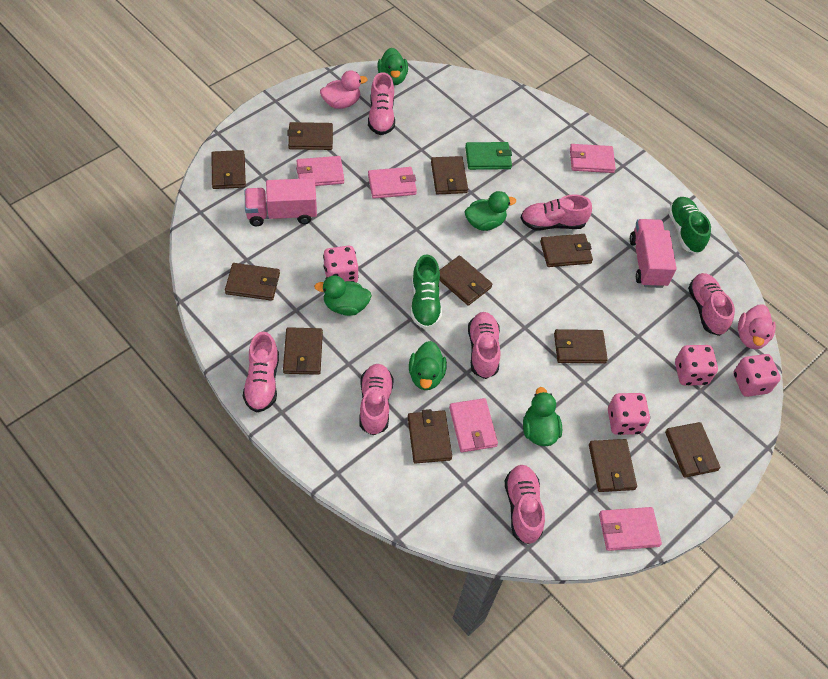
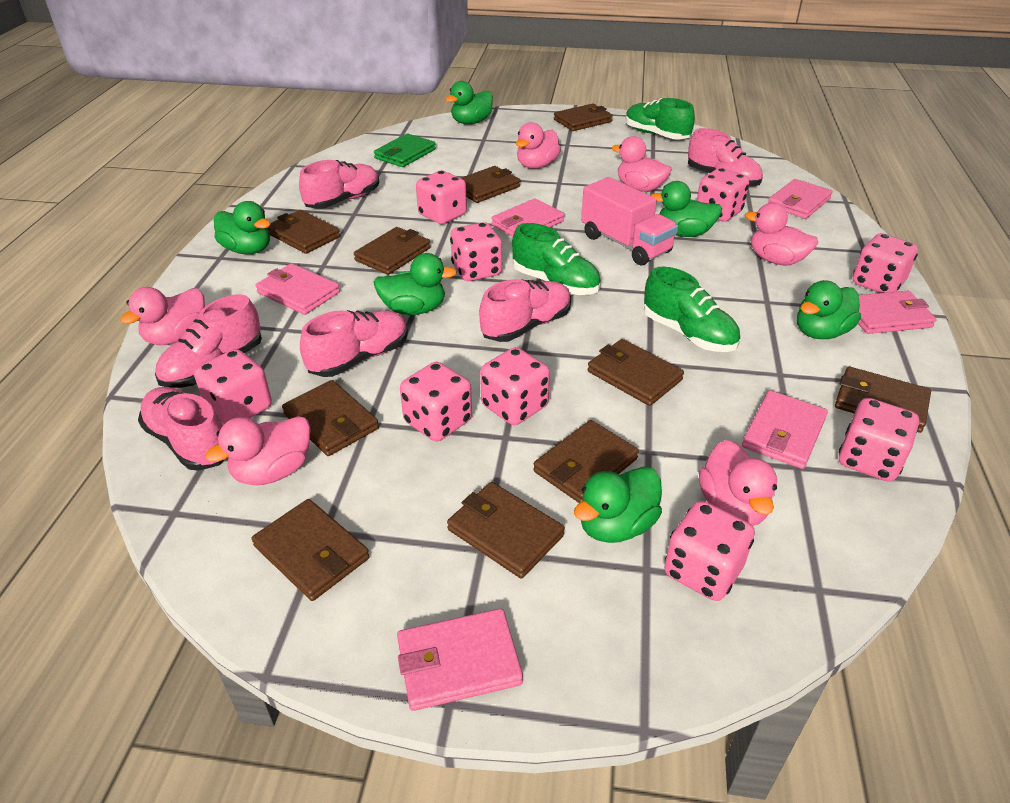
brown wallet: [211,150,246,189] [225,263,280,301] [283,327,323,375] [287,122,333,150] [408,409,452,464] [431,156,468,194] [439,255,493,306] [540,234,593,267] [554,329,608,363] [589,439,637,492] [665,422,720,478] = 11 -> [252,499,370,601] [267,210,340,254] [282,380,379,456] [354,227,431,275] [447,482,565,578] [461,166,520,203] [533,420,639,503] [554,104,613,131] [588,339,684,406] [835,367,931,433] = 10
green duck: [314,275,372,316] [378,48,408,86] [409,341,447,390] [465,191,516,231] [523,387,562,446] = 5 -> [214,201,271,254] [374,253,457,315] [445,81,493,124] [574,466,662,543] [651,181,722,237] [797,280,861,339] = 6
green shoe: [411,254,442,329] [668,197,711,254] = 2 -> [512,223,601,295] [626,98,695,139] [644,267,740,352] = 3
pink dice: [323,245,359,283] [608,393,650,435] [675,345,718,386] [733,354,781,397] = 4 -> [194,349,272,424] [400,362,472,442] [416,171,467,224] [450,222,502,281] [480,347,550,425] [664,501,755,601] [697,168,749,222] [838,398,919,482] [853,233,918,293] = 9
pink duck: [320,70,367,109] [738,304,776,349] = 2 -> [120,287,205,345] [205,416,311,485] [516,122,561,169] [612,136,672,192] [699,440,777,526] [745,203,819,266] = 6
pink shoe: [243,332,279,412] [359,364,394,435] [368,72,395,135] [468,312,501,379] [505,465,545,544] [521,194,592,231] [688,273,735,336] = 7 -> [138,387,224,471] [155,294,262,388] [299,160,379,209] [300,310,408,377] [479,279,571,342] [688,128,763,187] = 6
pink truck: [245,178,317,226] [630,219,677,288] = 2 -> [581,177,678,265] = 1
pink wallet: [296,156,344,186] [368,167,417,199] [449,398,498,452] [570,144,616,173] [599,507,662,551] = 5 -> [255,263,340,315] [397,608,523,711] [491,198,564,237] [742,390,828,469] [768,179,833,219] [858,291,937,334] = 6

